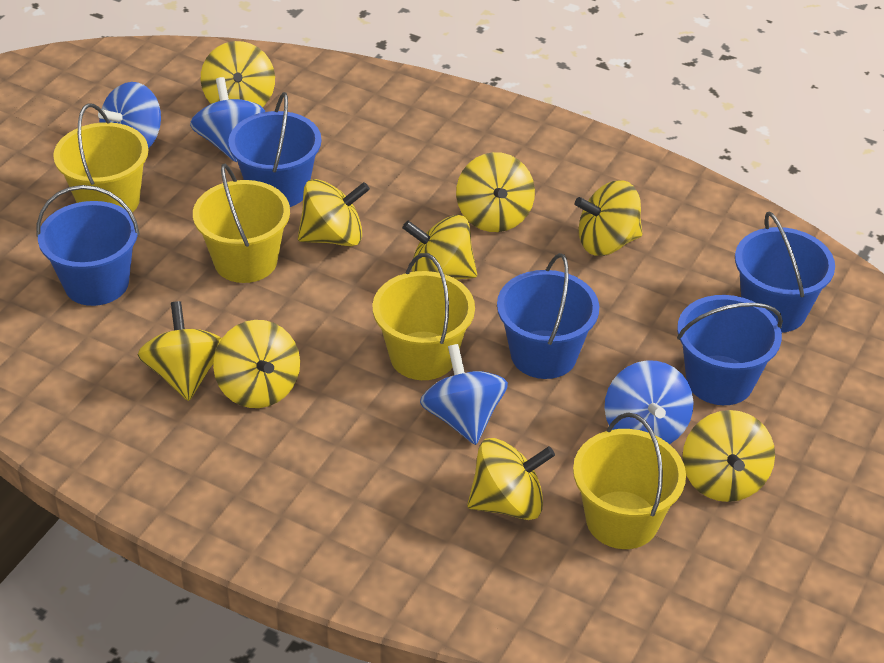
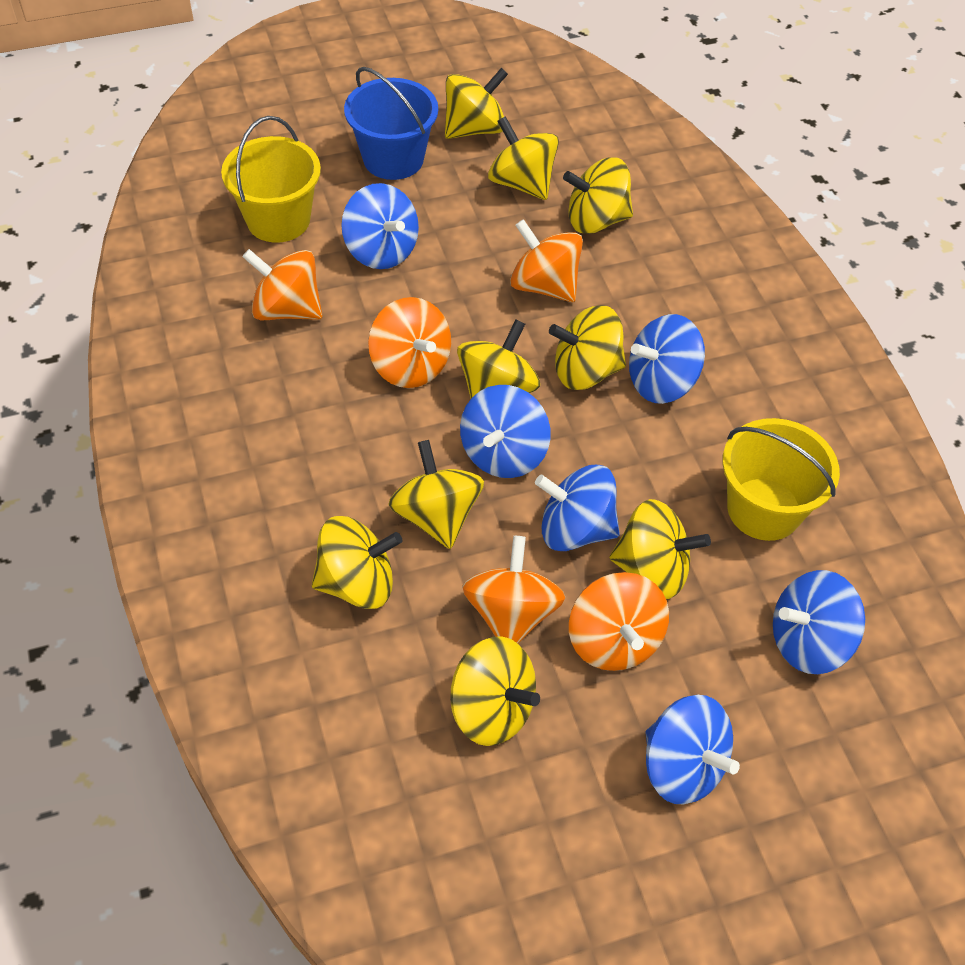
blue bucket: [36,185,140,306] [228,92,321,207] [497,253,599,379] [677,295,783,405] [735,212,835,333] = 5 -> [344,67,438,180] = 1
blue spinning top: [98,82,161,149] [190,77,265,162] [420,344,508,445] [604,360,694,444] = 4 -> [341,183,419,269] [460,385,551,478] [535,465,620,551] [629,314,705,404] [646,695,740,804] [773,570,865,674] = 6
orange spinning top: none = 0 -> [242,249,323,320] [368,297,451,388] [462,536,565,643] [510,219,583,302] [569,572,669,671] = 5
yellow bucket: [53,103,148,212] [193,164,290,283] [372,253,475,380] [573,413,686,549] = 4 -> [221,116,321,243] [722,418,840,541] = 2

